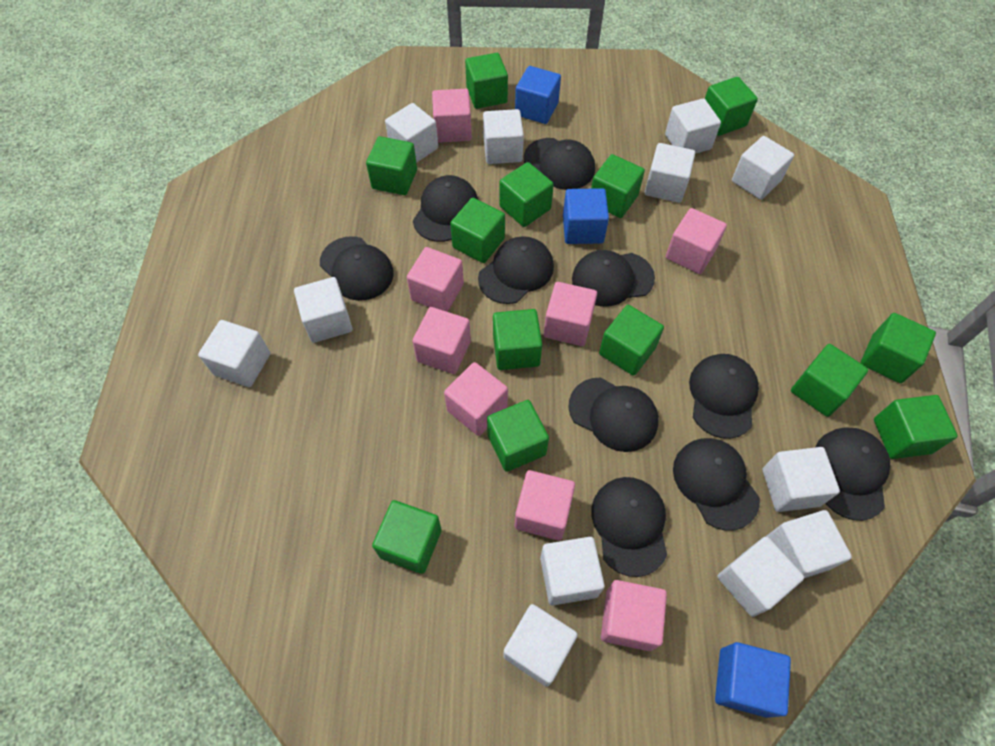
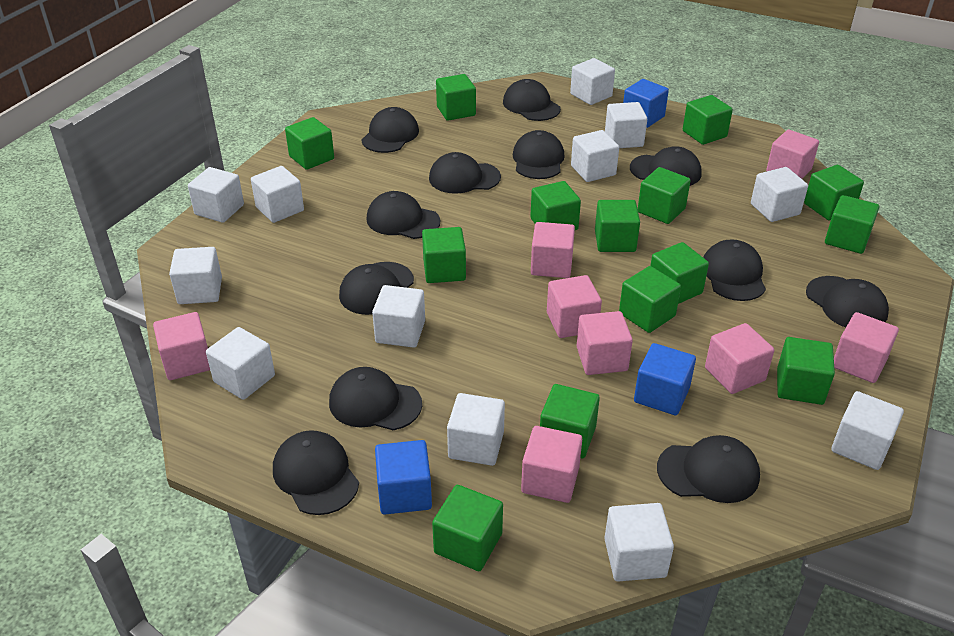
black cap: [320,236,394,301] [413,175,478,242] [478,236,554,304] [524,138,595,190] [568,378,659,452] [572,250,655,307] [591,477,667,577] [673,438,760,531] [689,354,759,439] [815,428,890,521] = 10 -> [273,430,359,515] [329,367,422,430] [339,262,414,315] [361,107,419,153] [366,191,440,239] [429,152,501,194] [503,79,561,121] [513,130,565,179] [630,146,702,186] [657,435,760,503] [703,240,766,301] [806,276,889,328] = 12
green cube: [366,136,417,195] [372,500,442,574] [450,198,505,263] [465,53,508,109] [487,400,549,472] [493,309,542,370] [500,162,554,227] [591,154,645,218] [599,305,664,376] [705,77,758,136] [791,344,868,417] [861,313,936,383] [874,395,958,459] = 13 -> [285,117,334,170] [422,227,466,283] [432,485,503,571] [436,74,476,121] [530,181,581,230] [540,384,600,458] [595,200,640,252] [619,266,681,333] [638,167,691,224] [650,242,709,304] [683,95,733,145] [777,337,835,405] [804,165,864,221] [825,195,879,254] = 14

